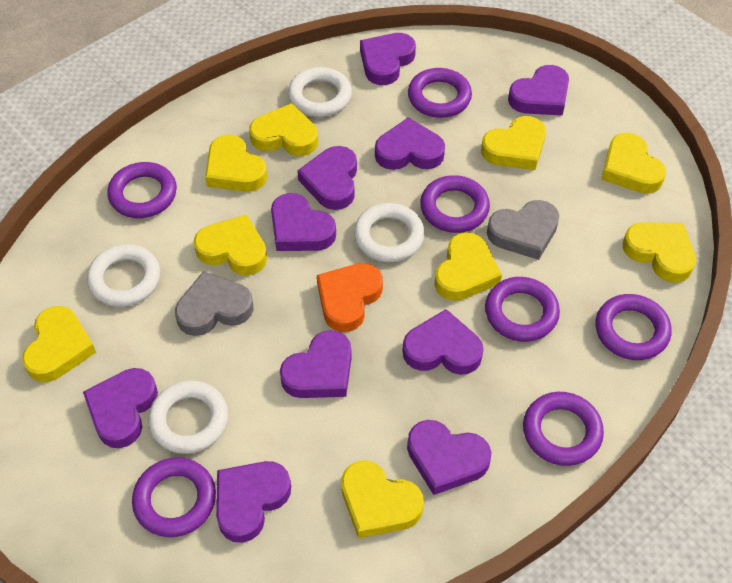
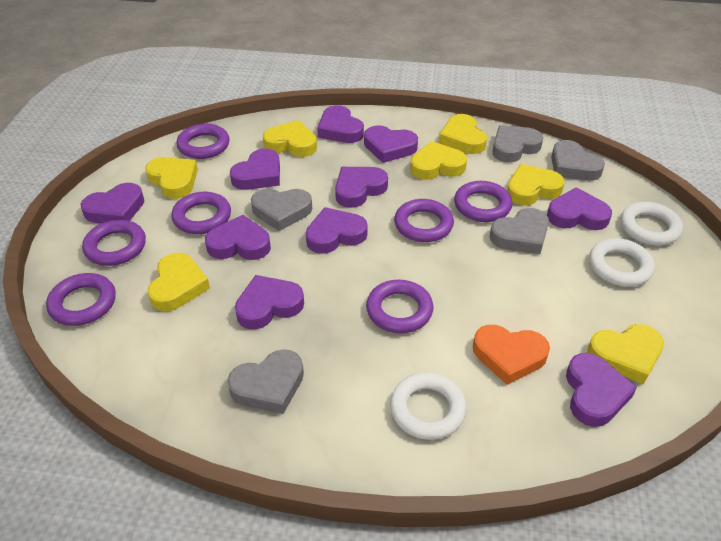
grey heart: [175,271,254,336] [487,200,559,260] = 2 -> [227,349,304,414] [251,189,312,231] [490,208,549,254] [492,125,543,163] [551,140,605,181] = 5
white ring: [87,244,160,307] [148,380,228,454] [288,67,352,117] [354,203,425,262] = 4 -> [390,372,467,440] [589,238,655,287] [621,202,683,246] = 3
yellow heart: [22,306,96,382] [194,215,267,276] [205,134,267,192] [249,103,318,156] [341,460,424,538] [434,232,502,301] [481,116,546,170] [601,133,666,194] [623,222,696,283] = 9 -> [145,157,198,199] [148,253,210,311] [263,120,317,157] [410,141,467,180] [439,114,487,154] [507,164,564,206] [587,324,664,384] = 7

